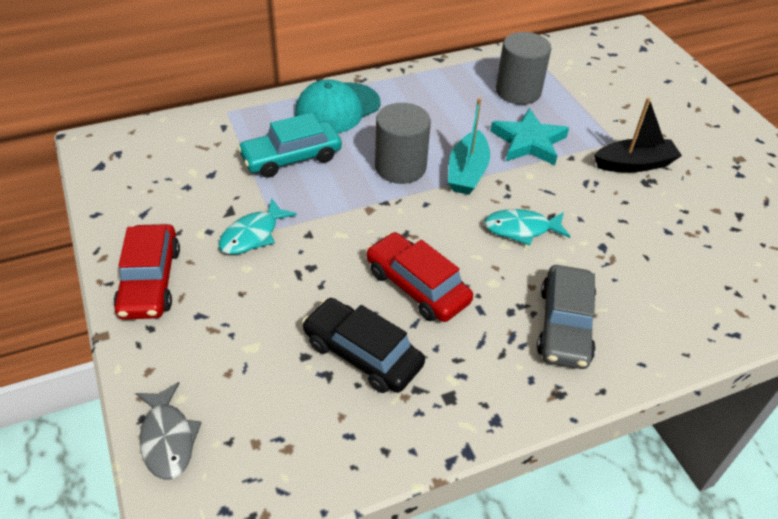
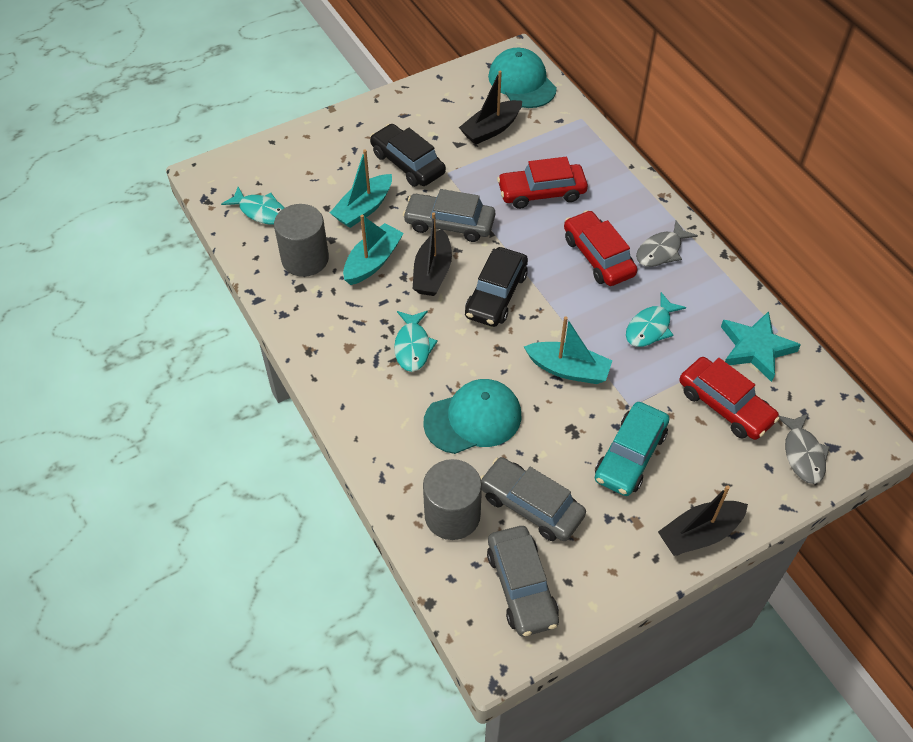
black boat: [594,98,682,173] = 1 -> [413,212,452,296] [459,71,522,145] [658,485,748,556] = 3
black car: [302,298,425,393] = 1 -> [370,124,446,187] [465,247,528,327] = 2
grey car: [537,265,596,369] = 1 -> [403,189,495,242] [480,457,586,541] [487,526,559,637] = 3
grey fish: [136,382,202,480] = 1 -> [636,220,698,267] [779,413,830,484] = 2
red car: [113,224,180,320] [366,232,473,322] = 2 -> [497,157,588,209] [564,210,637,286] [679,357,780,440] = 3
turquoise boat: [448,98,490,195] = 1 -> [330,149,392,228] [343,215,404,285] [524,316,612,384] = 3
turquoise cap: [295,80,380,133] = 1 -> [423,379,521,454] [488,48,557,108] = 2
turquoise fish: [219,199,297,254] [484,209,571,246] = 2 -> [221,187,285,224] [394,311,438,372] [626,292,686,347] = 3

